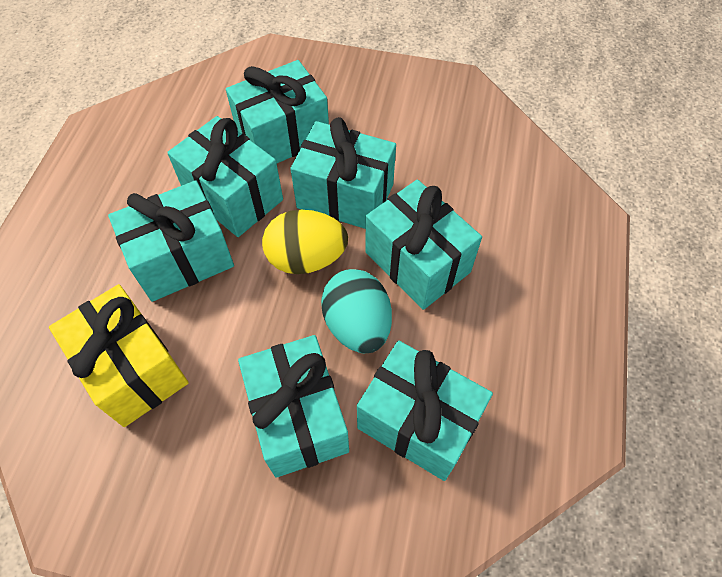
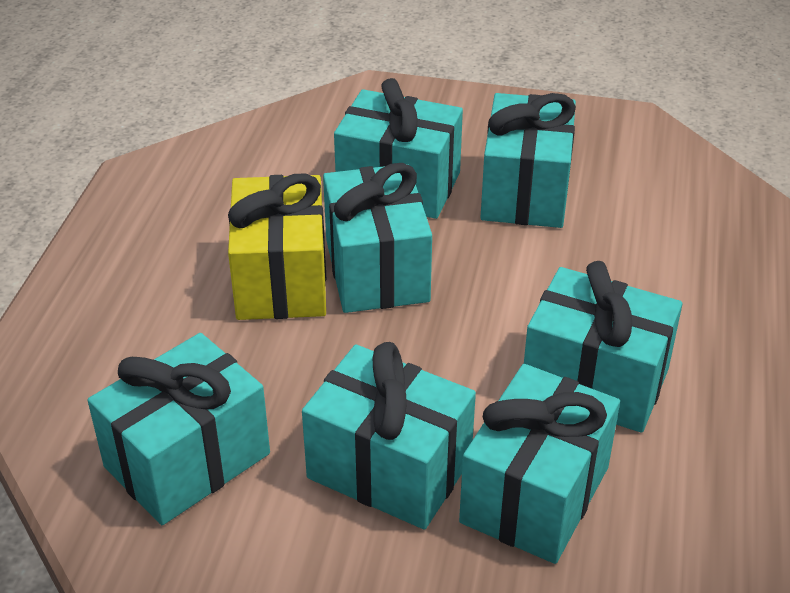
turquoise egg: [321,269,392,353] = 1 -> none = 0
yellow egg: [262,210,348,274] = 1 -> none = 0

